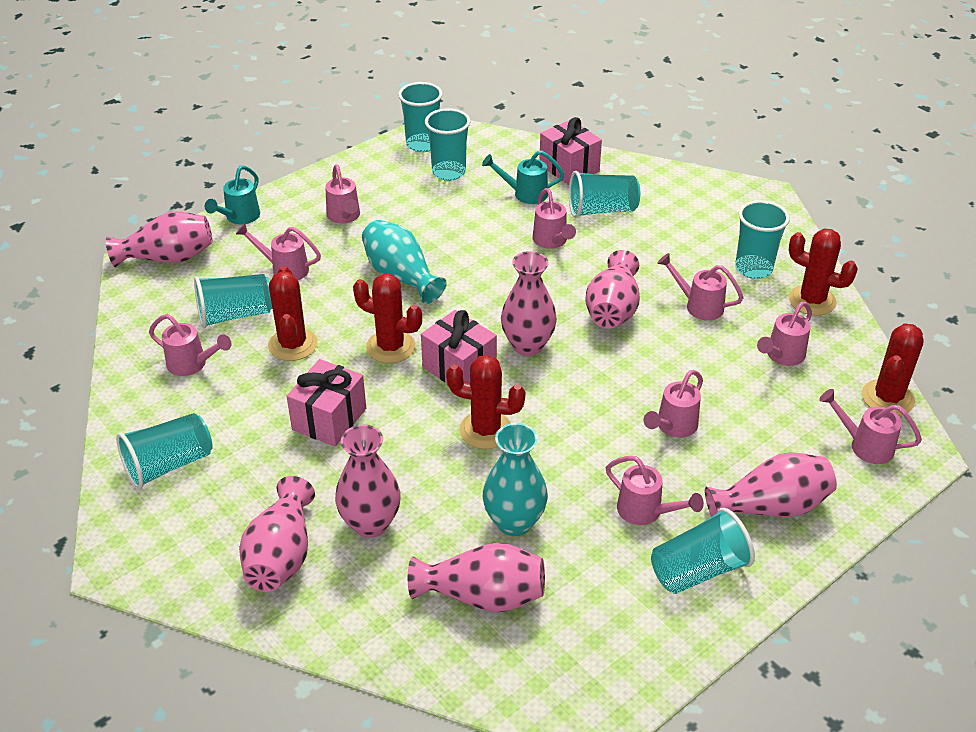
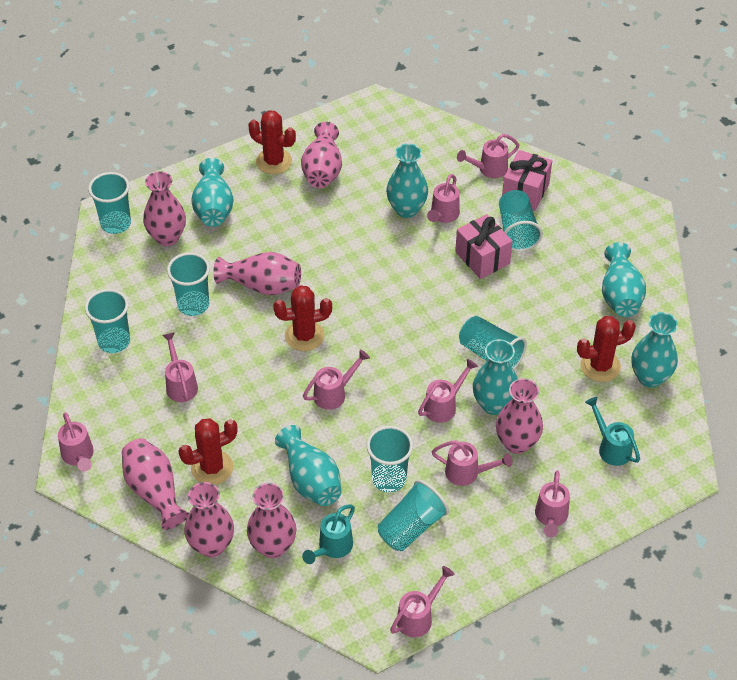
pink gift: [286,359,366,446] [421,310,497,383] [539,117,602,185] = 3 -> [455,214,513,279] [502,150,552,211] = 2
red cactus: [268,266,318,361] [353,274,422,363] [446,355,525,449] [789,229,858,316] [862,323,924,416] = 5 -> [178,418,238,485] [248,110,296,174] [273,285,332,351] [577,316,636,382] = 4
turquoise vase: [362,220,447,304] [483,423,548,536] = 2 -> [191,158,234,227] [275,425,341,506] [386,143,428,218] [473,339,518,415] [602,242,646,317] [631,312,678,388] = 6

